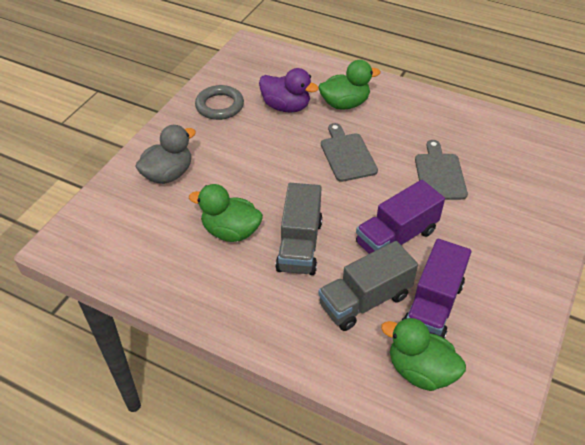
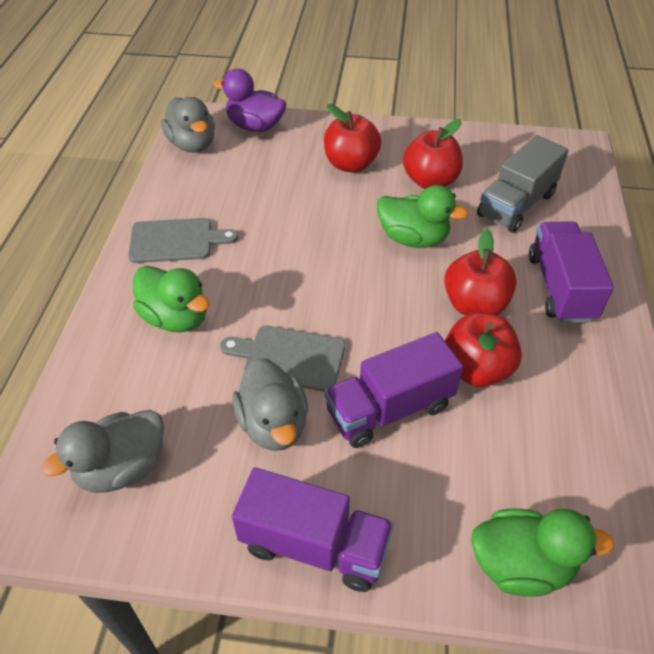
grey duck: [135,125,196,184] = 1 -> [41,410,164,493] [161,97,215,153] [232,358,308,451] = 3
grey ring: [195,85,244,120] = 1 -> none = 0
grey truck: [275,183,323,275] [318,241,418,331] = 2 -> [477,135,569,233] = 1
purple truck: [356,180,445,254] [404,239,471,338] = 2 -> [232,467,394,592] [324,332,463,448] [529,221,614,323] = 3
red apple: none = 0 -> [324,104,381,173] [403,119,463,189] [444,229,517,316] [445,312,522,387] = 4

